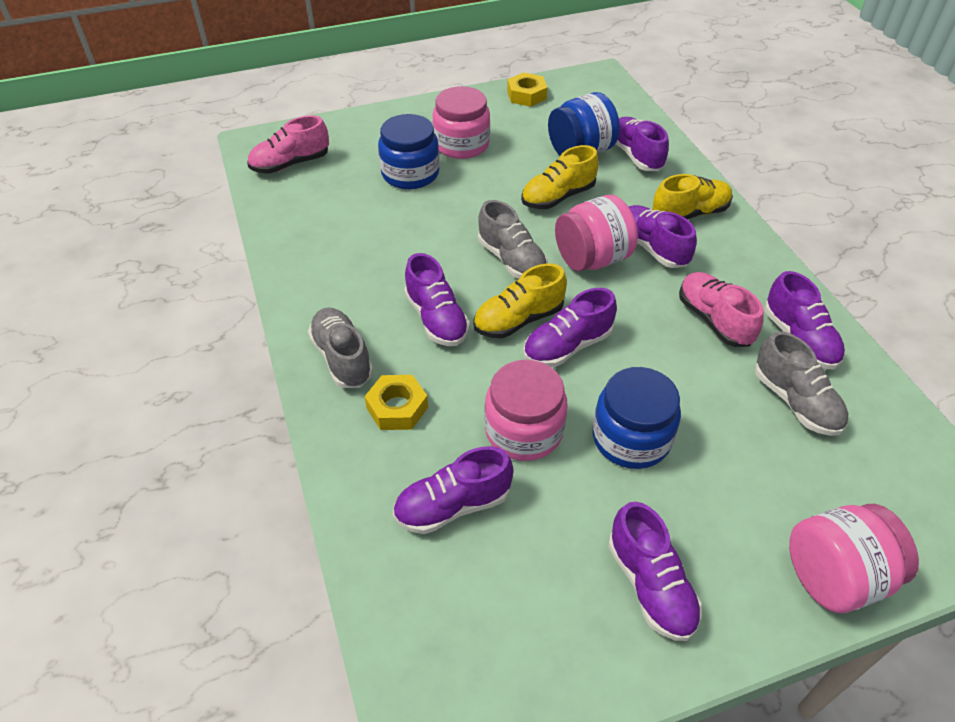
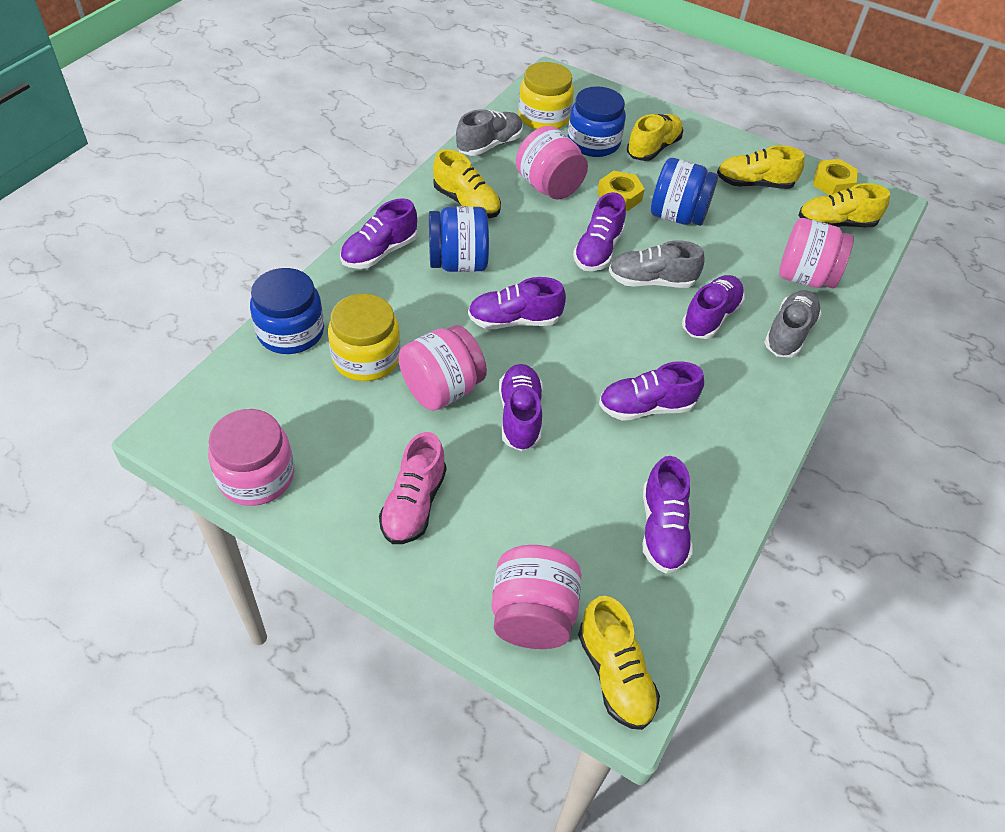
blue jar: [378,114,440,189] [548,92,620,156] [593,367,681,469] = 3 -> [250,268,324,354] [429,206,489,272] [568,86,626,157] [651,158,718,226] = 4
pink jar: [432,86,490,159] [485,360,568,461] [555,195,638,271] [789,504,919,613] = 4 -> [208,409,294,506] [399,325,487,411] [491,545,581,649] [516,126,588,200] [779,218,854,288] = 5
pink shoe: [247,115,329,174] [679,272,764,347] = 2 -> [379,432,446,544] = 1
yellow jar: none = 0 -> [328,294,401,381] [518,62,574,129] = 2
yellow shoe: [473,263,567,338] [521,145,599,209] [652,174,733,220] = 3 -> [433,149,501,218] [578,596,660,730] [627,114,683,161] [717,145,805,189] [798,183,890,227] = 5

